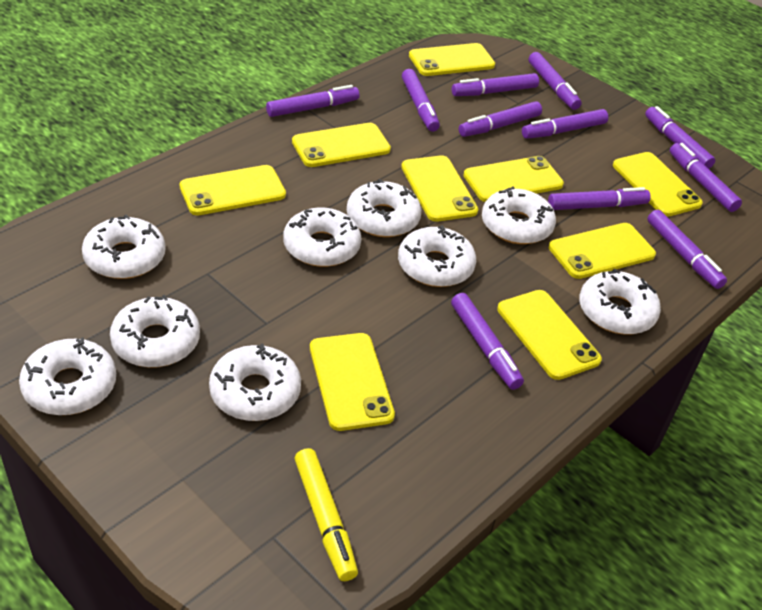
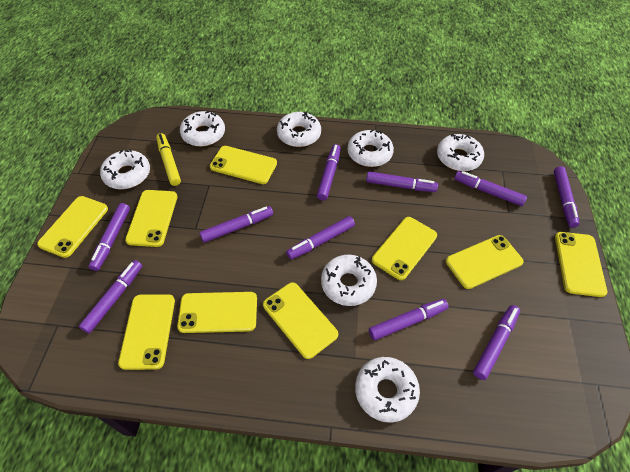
purple marker: [266,85,359,117] [402,69,440,132] [451,293,524,390] [452,73,539,96] [459,101,542,137] [522,109,608,139] [529,52,581,110] [548,187,651,210] [645,106,715,169] [647,210,727,289] [670,143,742,212] = 11 -> [79,260,142,333] [88,203,130,271] [200,206,273,243] [286,216,355,260] [317,144,341,201] [366,171,438,192] [369,299,449,341] [454,171,527,206] [473,305,520,380] [554,166,580,228] = 10
white donut: [19,337,116,415] [82,214,166,279] [110,295,200,368] [209,343,301,421] [283,208,361,267] [347,179,421,237] [398,225,476,287] [482,187,556,244] [579,268,661,334] = 9 -> [100,149,150,189] [180,111,225,147] [277,112,321,147] [321,255,377,306] [348,129,394,167] [355,357,420,423] [437,134,484,171] = 7

